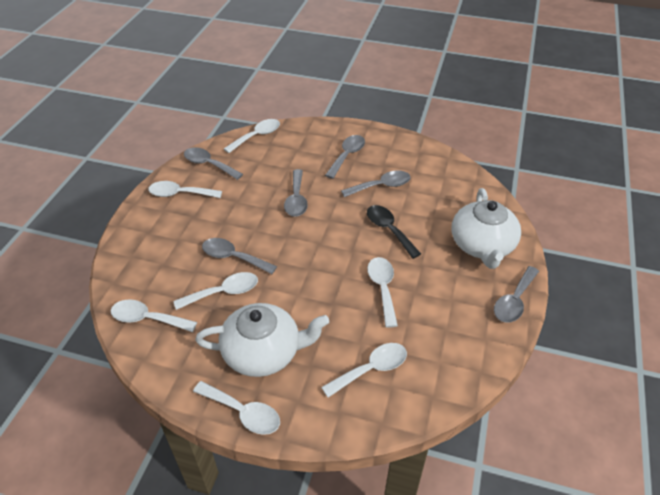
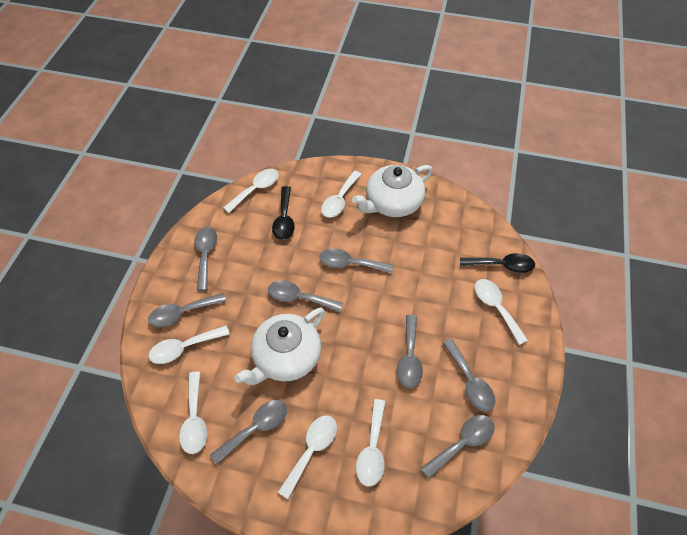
black spoon: [367,205,421,259] = 1 -> [272,186,295,240] [460,253,535,273] = 2
grey spoon: [184,147,243,180] [202,238,277,274] [284,169,308,217] [325,135,365,179] [341,171,411,197] [494,266,539,323] = 6 -> [148,293,227,327] [194,227,217,291] [210,400,287,465] [268,281,343,312] [320,248,393,273] [397,315,423,388] [421,415,495,478] [443,339,495,412] = 8

